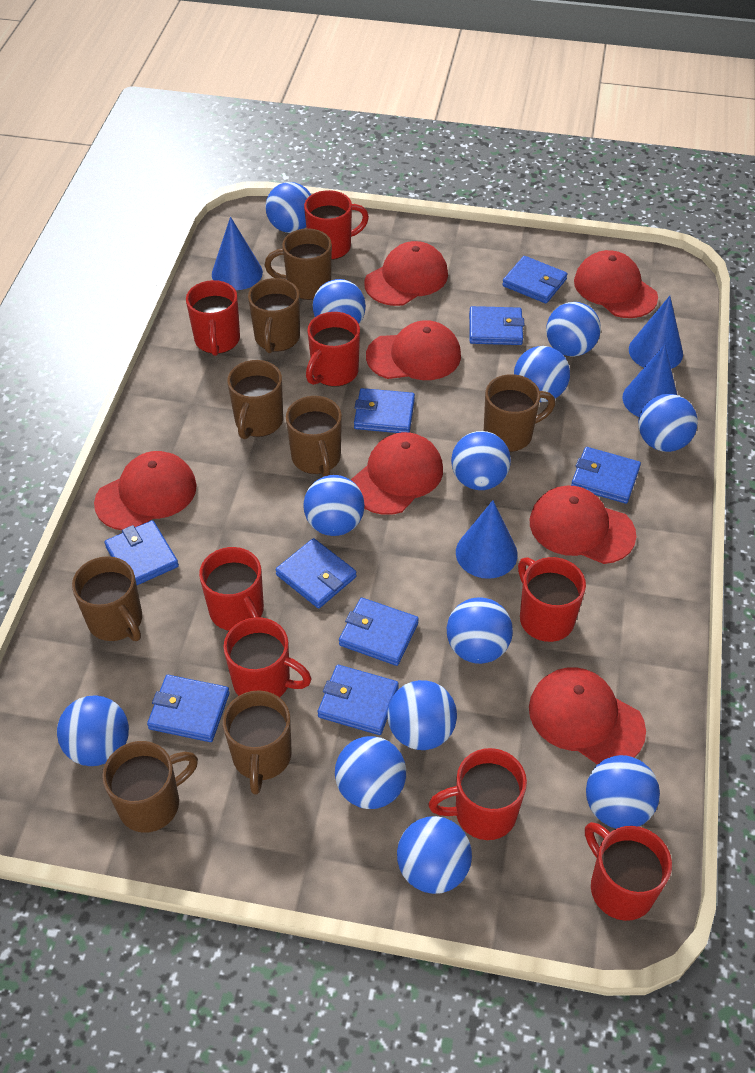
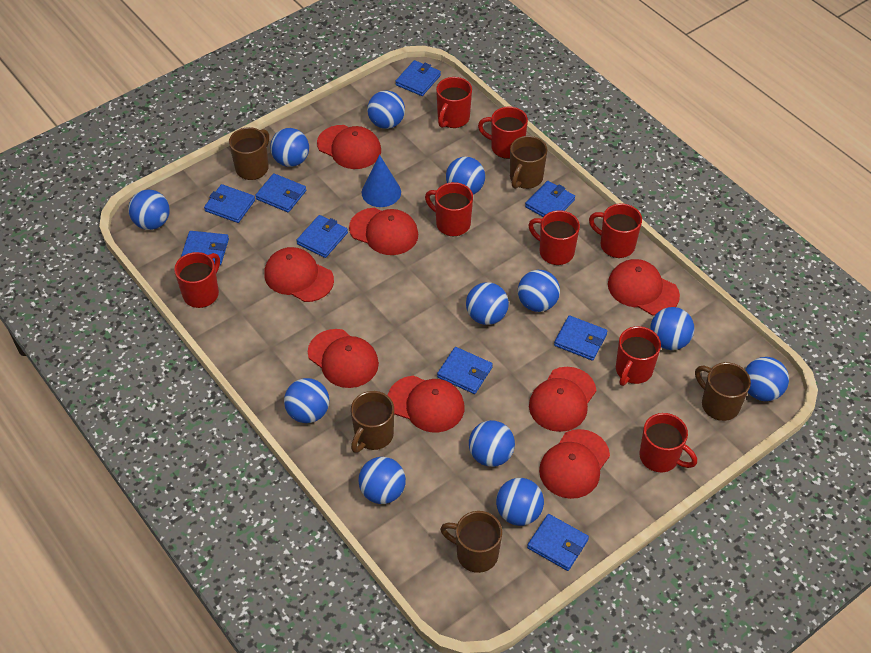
blue ball: [57,695,129,766] [265,182,311,233] [303,475,365,536] [313,279,366,324] [335,736,406,809] [387,680,457,750] [397,816,472,894] [447,598,513,664] [451,431,511,490] [514,346,570,402] [546,302,601,357] [586,755,660,829] [638,394,698,452] = 13 -> [128,189,170,230] [270,128,309,167] [284,378,329,423] [358,457,406,504] [367,90,405,129] [446,157,485,194] [466,282,509,325] [469,420,515,467] [496,478,544,526] [518,270,560,312] [650,307,694,350] [745,357,789,401] = 12
blue cone: [212,217,263,290] [456,500,518,579] [622,344,677,417] [629,296,683,369] = 4 -> [361,155,401,207] = 1
brown mug: [72,556,142,641] [102,741,198,833] [223,690,292,795] [227,360,283,439] [248,278,300,353] [265,228,332,300] [286,396,342,477] [484,374,555,452] = 8 -> [229,127,269,180] [351,391,394,453] [440,511,502,573] [510,136,547,189] [695,362,751,421] = 5
red cap: [94,451,197,530] [351,432,443,515] [364,241,448,306] [366,320,461,380] [529,667,646,765] [530,486,636,564] [574,250,658,318] = 7 -> [264,247,334,302] [308,329,379,388] [317,125,381,169] [349,208,418,255] [388,375,464,433] [529,367,596,432] [539,429,610,499] [608,259,680,316] = 8

